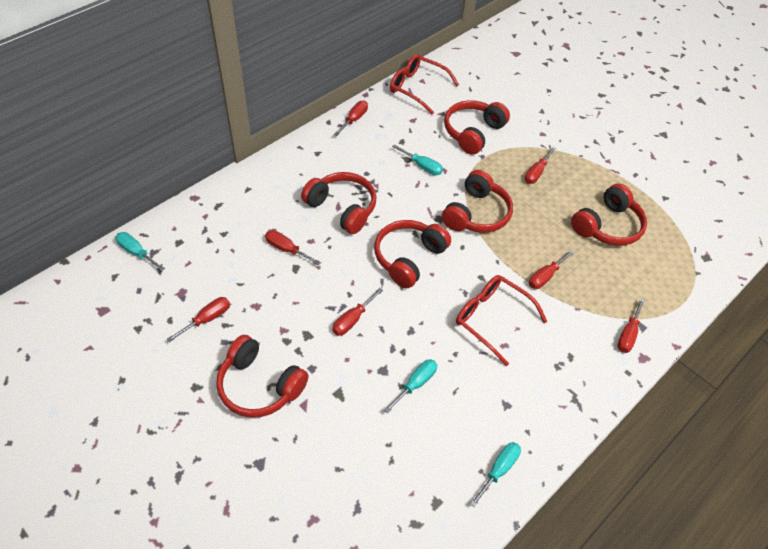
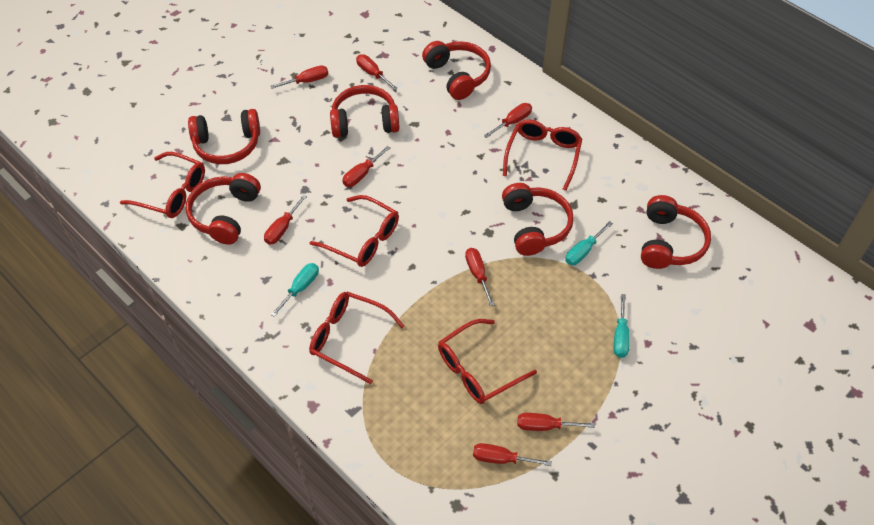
red glasses: [390,54,459,114] [456,275,547,366] = 2 -> [120,152,205,218] [309,195,399,267] [309,292,405,384] [438,319,537,404] [503,119,582,191] = 5
red screwdriver: [167,297,230,342] [265,230,321,266] [332,288,383,336] [334,101,368,136] [525,147,556,184] [529,250,575,289] [618,298,645,353] = 7 -> [264,195,307,245] [270,66,328,89] [342,146,390,187] [356,54,398,90] [465,248,494,306] [473,443,552,466] [484,103,532,138] [517,413,595,431] = 8
turquoise screwdriver: [116,232,165,271] [384,359,437,413] [392,144,443,175] [470,442,521,507] = 4 -> [271,263,319,317] [565,221,613,265] [614,294,630,358] = 3

